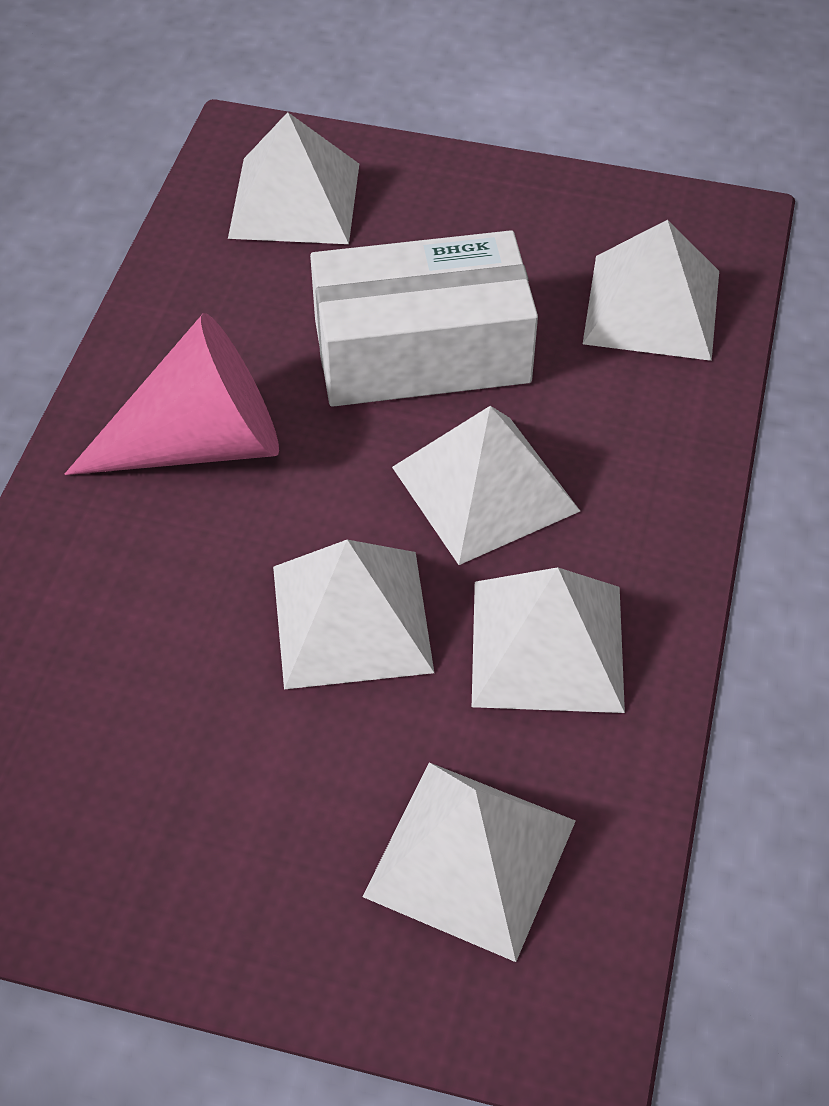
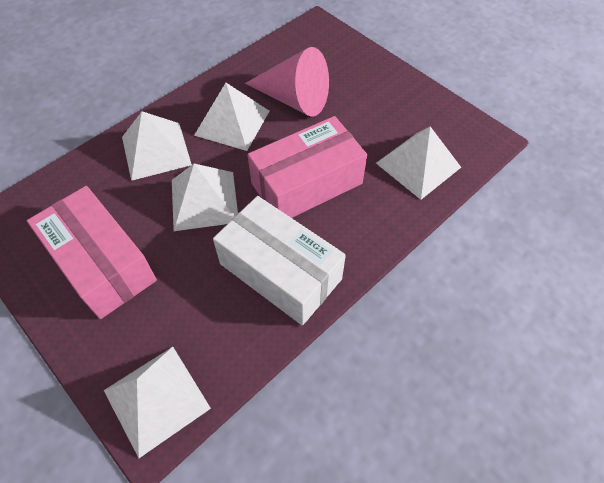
pink box: none = 0 -> [27,186,157,319] [247,116,367,218] = 2
white pyramid: [228,112,359,244] [273,540,434,689] [362,762,576,962] [392,406,580,565] [472,567,625,713] [583,220,719,361] = 6 -> [104,347,211,458] [122,111,192,181] [172,164,238,231] [194,83,269,151] [376,126,461,200] = 5

